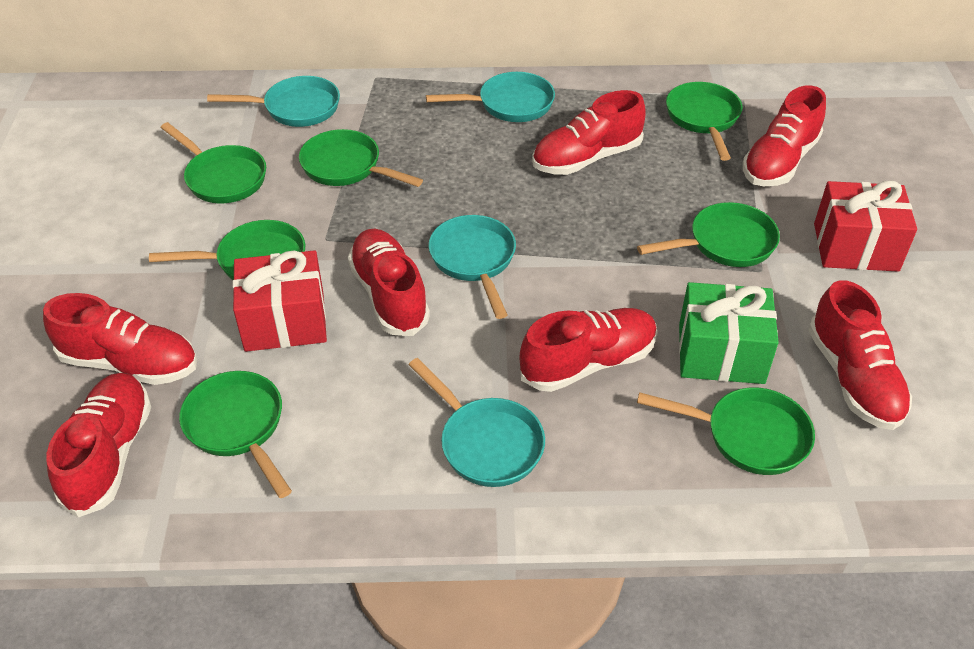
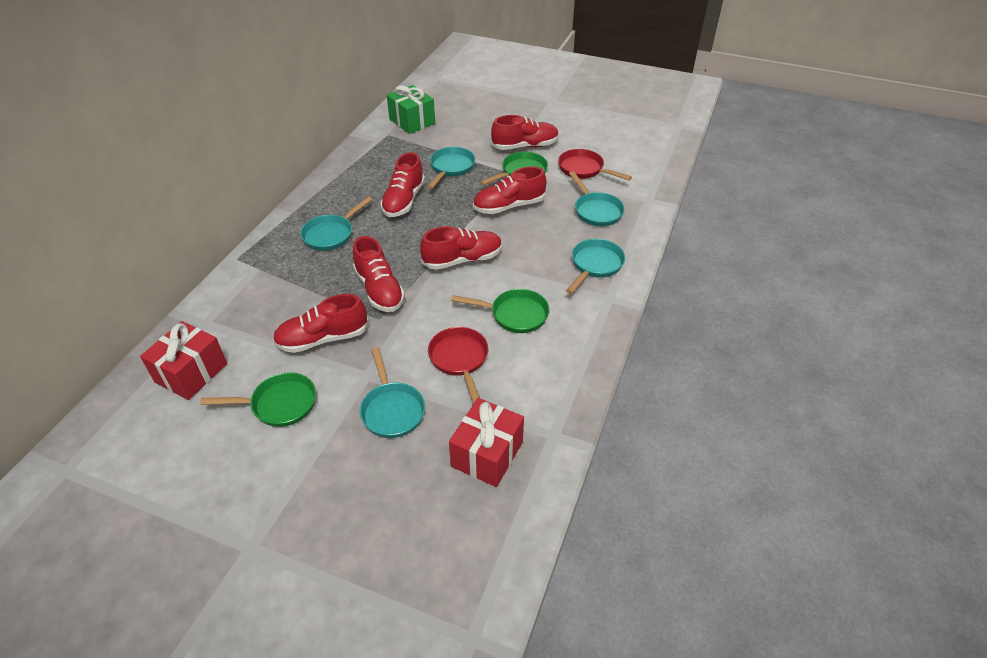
green pan: [149,220,305,280] [160,122,266,204] [179,371,292,498] [299,129,423,187] [637,202,780,267] [637,387,815,475] [666,82,743,161] = 7 -> [200,373,316,427] [451,289,549,333] [480,152,548,185] = 3
red pan: none = 0 -> [428,327,488,404] [558,149,632,180] = 2
red shoe: [43,293,197,385] [47,372,151,517] [348,229,430,336] [519,308,658,392] [532,90,646,175] [743,85,826,186] [808,280,912,430] = 7 -> [273,294,369,353] [353,236,405,312] [380,152,425,217] [420,226,502,270] [473,166,547,214] [491,115,559,150] = 6
turquoise pan: [207,76,340,127] [409,358,545,487] [426,72,555,122] [429,215,516,319] = 4 -> [300,196,372,251] [360,347,425,438] [427,147,475,189] [566,239,625,294] [569,171,625,226] = 5

